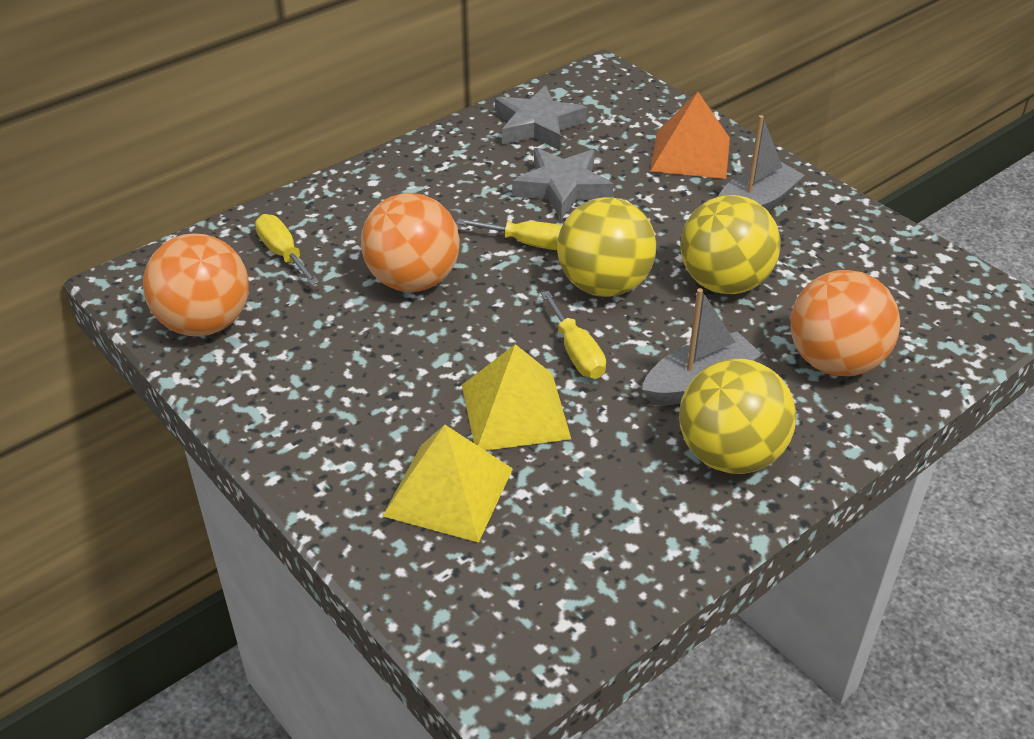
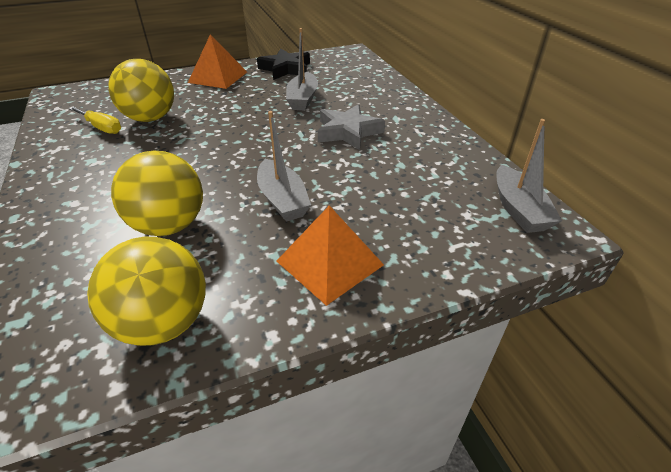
black star: none = 0 -> [257,48,310,80] = 1
grey boat: [642,288,762,406] [718,115,805,211] = 2 -> [257,111,311,222] [286,28,318,110] [497,119,562,233] = 3
grey star: [495,85,587,150] [512,148,614,220] = 2 -> [318,104,385,150] = 1
orange ball: [143,233,249,336] [361,193,460,292] [791,270,900,376] = 3 -> none = 0
orange pyramid: [650,92,730,179] = 1 -> [188,34,247,89] [277,205,384,306] = 2
yellow pyramid: [383,425,513,543] [462,344,571,451] = 2 -> none = 0
yellow screwdriver: [255,214,319,285] [456,218,563,250] [541,291,606,379] = 3 -> [68,107,121,134] = 1

